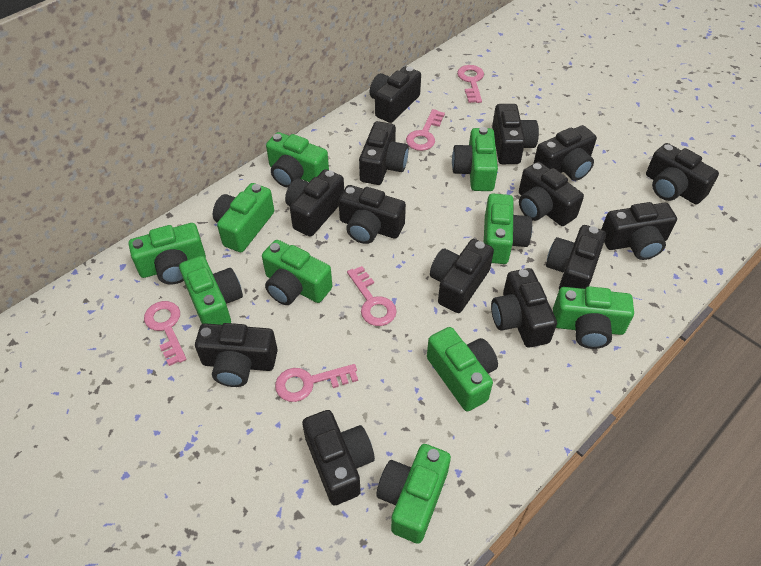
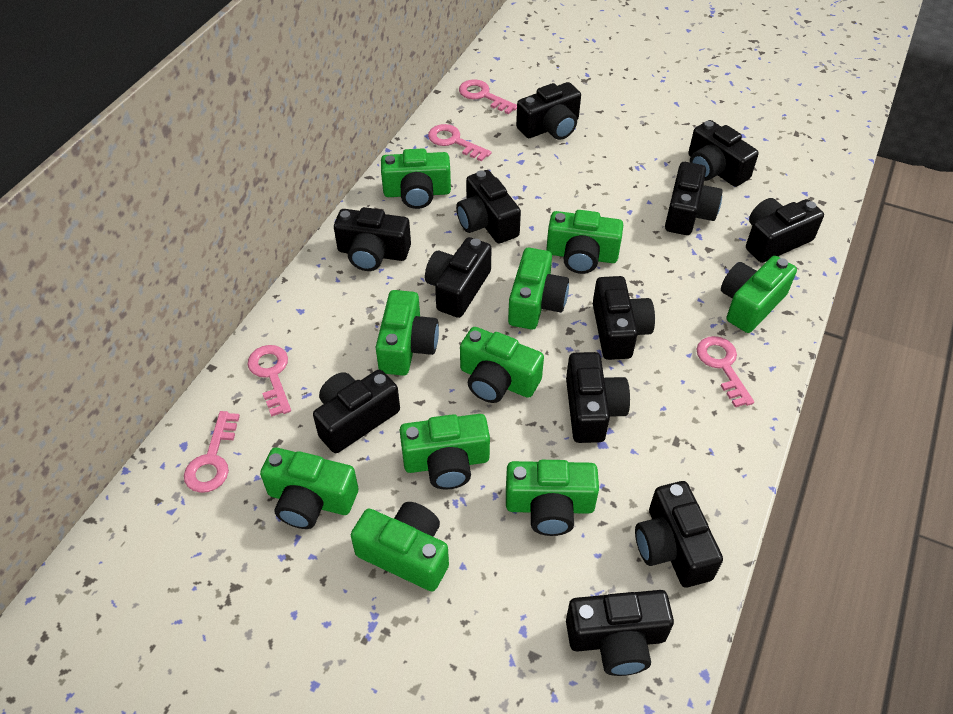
black camera: [195,323,278,387] [285,169,344,237] [302,410,375,505] [338,185,406,244] [359,121,409,185] [370,66,421,123] [430,239,494,313] [491,268,557,348] [492,104,539,164] [519,162,584,226] [533,125,597,181] [546,225,606,289] [601,202,677,260] [646,143,719,204] = 14 -> [313,370,400,453] [334,207,411,271] [425,237,492,318] [456,170,521,243] [516,82,581,140] [566,352,630,443] [566,590,674,676] [593,276,655,360] [635,481,723,587] [665,162,723,235] [688,120,759,187] [746,198,824,263] = 12

